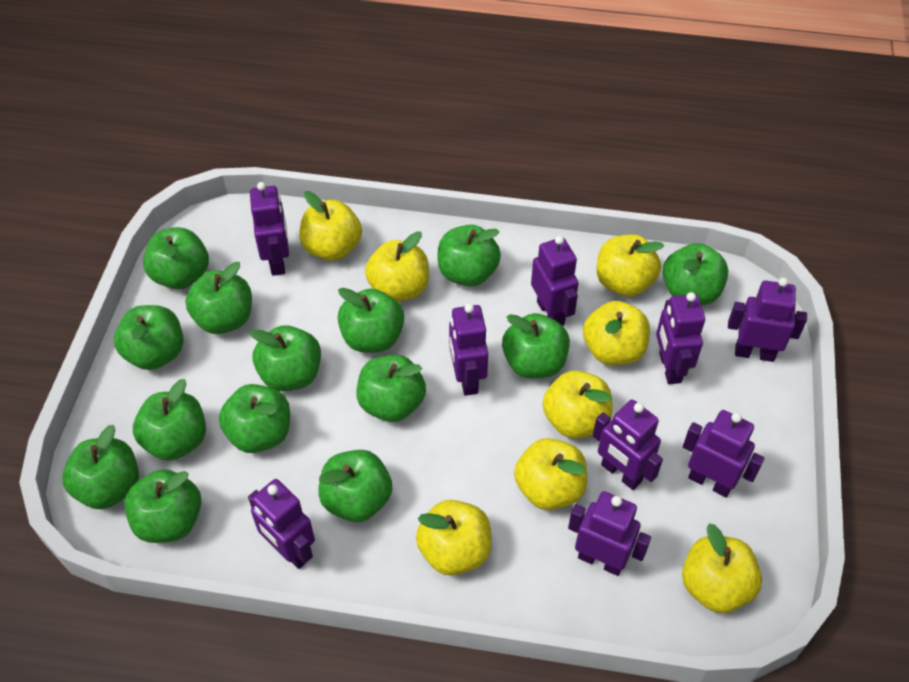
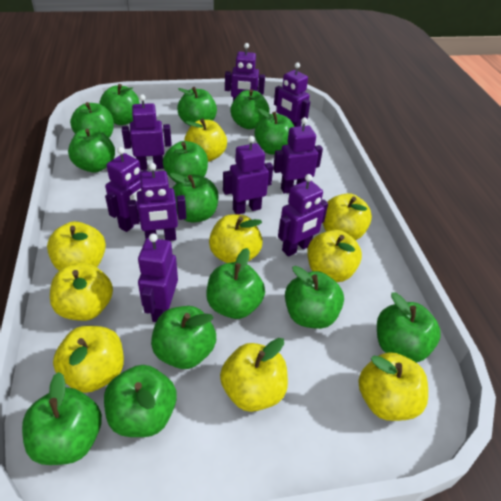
yellow apple: [299,191,362,261] [365,231,429,302] [416,500,492,576] [514,438,587,510] [542,370,613,439] [583,301,650,365] [596,234,664,297] [682,523,762,613] = 8 -> [47,221,106,271] [50,262,113,321] [53,326,124,393] [184,118,227,162] [209,214,263,263] [220,338,288,412] [307,230,362,282] [323,193,372,240] [358,352,428,421] = 9

